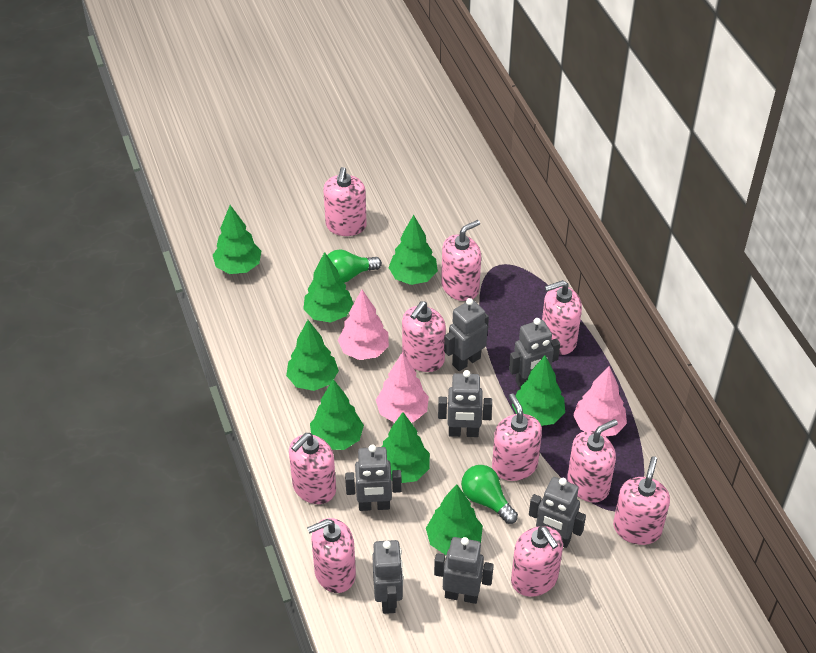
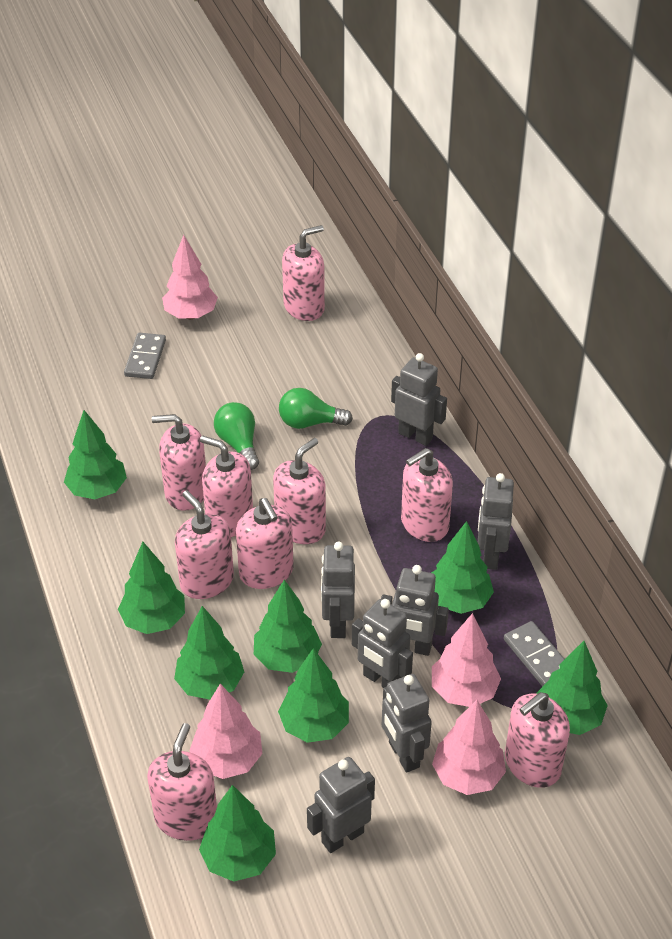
grey domino: none = 0 -> [124,333,166,379] [504,621,564,687] = 2
pink soap dispenser: [289,433,336,504] [307,518,356,593] [323,167,367,236] [402,301,446,372] [441,220,481,301] [492,393,542,481] [511,526,563,597] [542,280,582,355] [567,419,618,503] [613,456,670,545] = 10 -> [147,723,217,841] [152,414,206,511] [175,490,234,599] [200,435,253,537] [236,498,294,589] [273,438,326,544] [282,225,325,321] [401,448,453,542] [505,692,570,788] = 9
pink tree: [338,290,389,360] [376,352,429,423] [573,366,627,437] = 3 -> [162,235,218,319] [189,684,262,779] [432,613,501,707] [432,700,506,795] = 4

